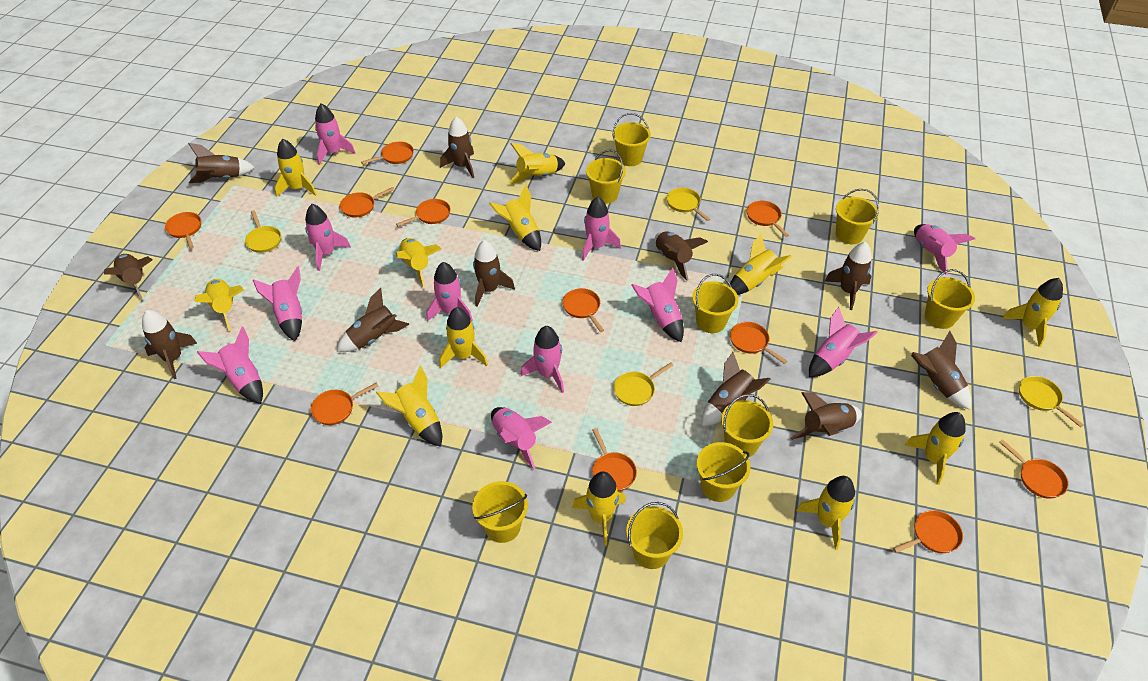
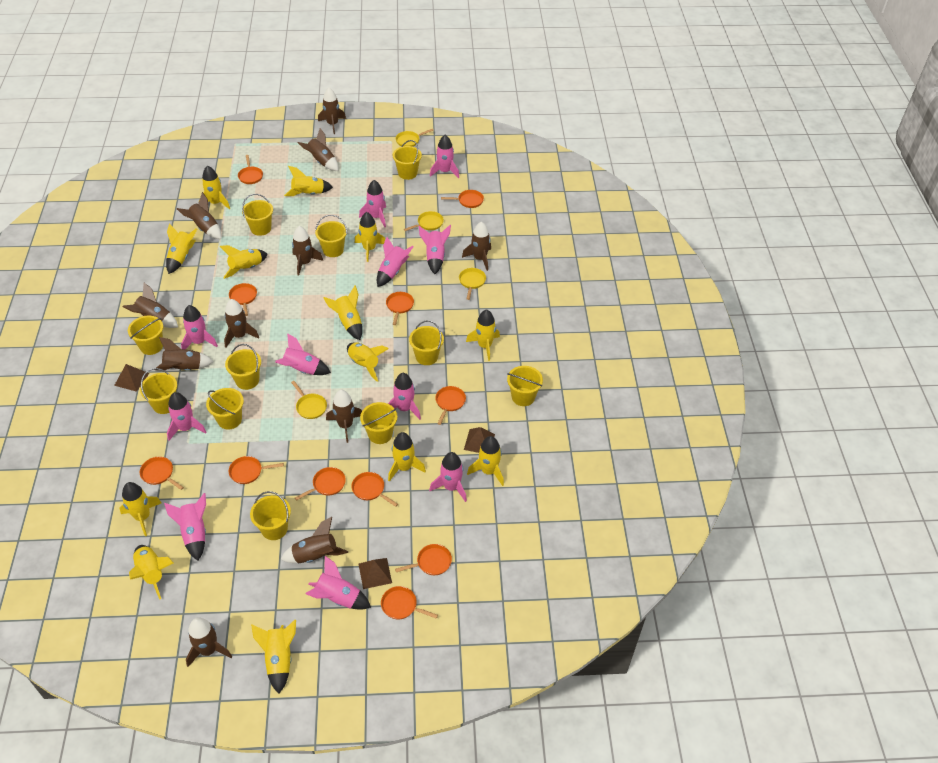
brown pyramid: none = 0 -> [114,364,149,392] [359,558,392,589] [464,427,495,453] = 3
yellow bucket: [472,481,528,543] [586,149,626,204] [612,113,651,166] [626,502,683,569] [692,274,739,333] [697,442,751,502] [721,394,773,457] [836,189,879,244] [925,269,975,329] = 9 -> [128,316,163,355] [140,368,177,414] [206,388,244,429] [225,344,261,390] [242,194,273,236] [250,491,291,540] [315,215,347,257] [360,402,397,444] [393,140,422,180] [409,320,444,365] [507,366,543,406] = 11
yellow rocket: [194,279,244,331] [274,139,317,197] [376,366,442,447] [396,238,442,288] [439,307,488,368] [489,185,541,251] [508,143,566,184] [572,471,626,546] [730,234,792,295] [796,476,855,550] [905,412,966,485] [1002,278,1063,347] = 12 -> [120,482,161,536] [129,545,173,600] [166,224,197,274] [199,166,230,210] [219,245,268,279] [251,620,296,693] [284,166,333,196] [323,285,362,340] [347,342,389,382] [355,212,385,262] [388,432,426,481] [466,309,500,361] [467,436,504,486] = 13

